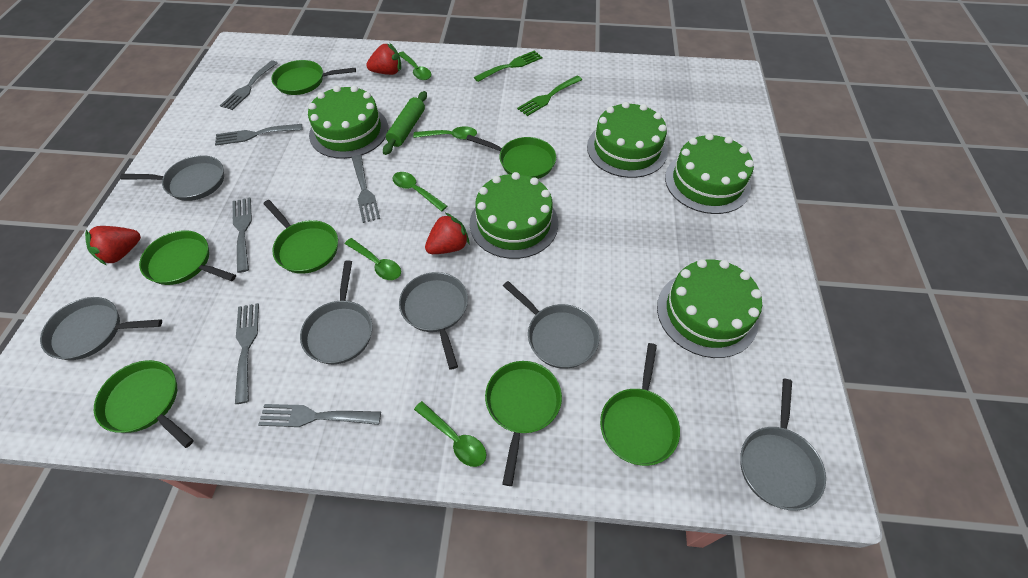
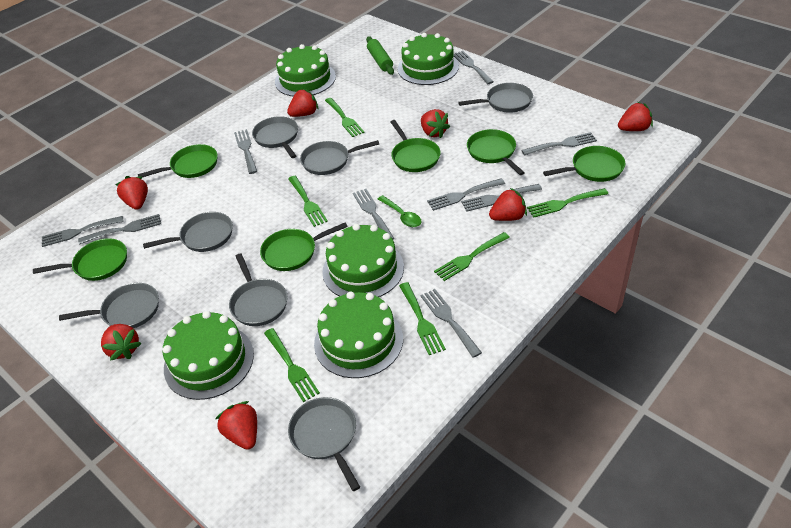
green fork: [474,50,542,82] [517,76,582,116] = 2 -> [264,328,320,402] [288,176,328,227] [325,98,365,137] [399,282,446,355] [434,232,510,281] [527,188,608,218] = 6
green pan: [94,360,194,448] [139,230,236,285] [263,200,338,274] [272,60,356,95] [466,135,556,179] [485,361,562,486] [600,343,680,466] = 7 -> [33,238,127,281] [138,144,218,178] [260,223,348,271] [391,120,441,172] [467,129,525,175] [543,146,625,182] = 6
green spoon: [345,238,401,280] [392,172,447,211] [399,52,431,80] [413,126,477,140] [414,401,487,467] = 5 -> [378,195,421,227] = 1
grey fork: [215,124,302,146] [220,60,278,110] [233,198,252,273] [235,303,259,404] [258,404,381,427] [352,155,380,223] = 6 -> [42,216,124,247] [78,214,161,245] [234,129,257,174] [353,189,394,239] [420,289,482,358] [427,178,505,211] [454,51,494,84] [461,184,542,212] [522,132,597,156] = 9
grey pan: [40,297,162,360] [120,155,224,201] [300,260,372,364] [399,272,468,370] [503,281,600,369] [740,379,826,511] = 6 -> [59,283,159,328] [143,212,233,252] [229,254,288,326] [252,116,298,158] [288,397,360,491] [300,140,379,175] [458,83,533,113] = 7
red strawberry: [85,226,141,265] [366,43,401,75] [425,213,469,254] = 3 -> [101,324,142,361] [115,176,148,210] [215,401,257,450] [287,89,318,117] [421,109,450,138] [489,188,527,221] [618,102,653,131] = 7

